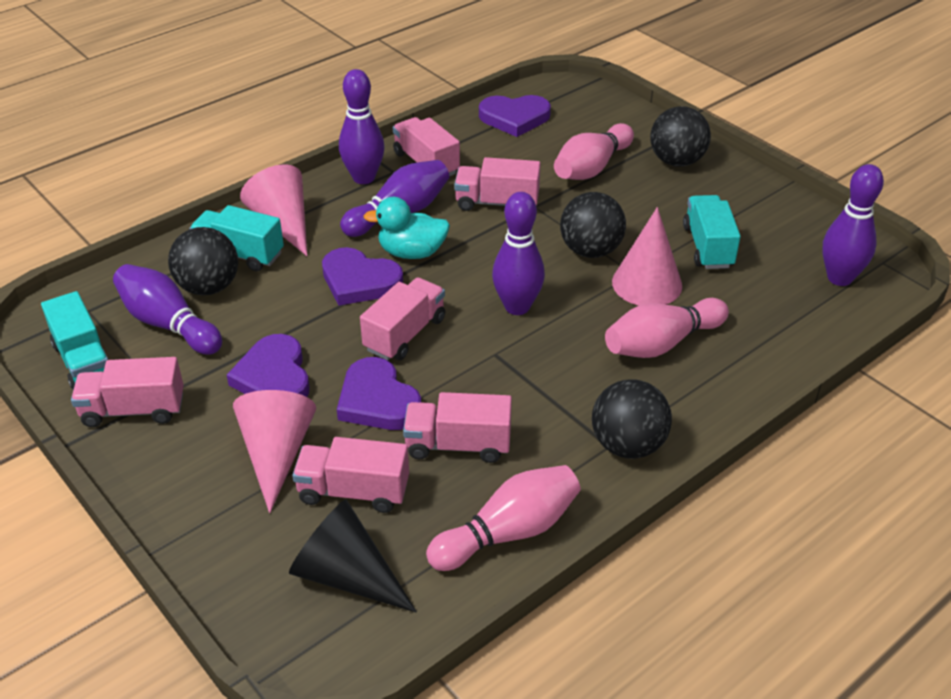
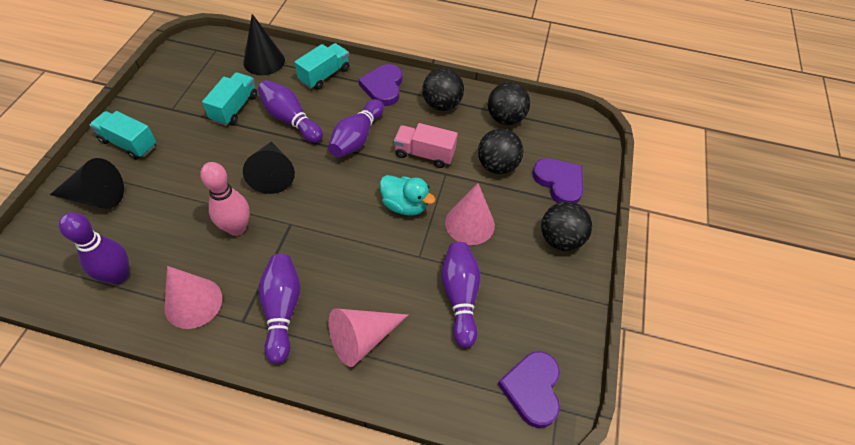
black cone: [289,499,417,613] = 1 -> [50,158,124,209] [243,14,285,75] [243,142,295,194] = 3
pink bowling pin: [426,465,581,571] [554,123,634,180] [605,298,729,358] = 3 -> [200,162,250,236] = 1
pink truck: [71,357,184,427] [292,437,409,513] [360,277,445,360] [393,117,460,176] [403,392,512,463] [454,157,541,211] = 6 -> [394,123,458,168] = 1
purple heart: [227,334,310,397] [322,247,403,305] [337,357,421,430] [479,95,551,137] = 4 -> [359,64,402,106] [498,351,560,428] [532,158,583,204] = 3

